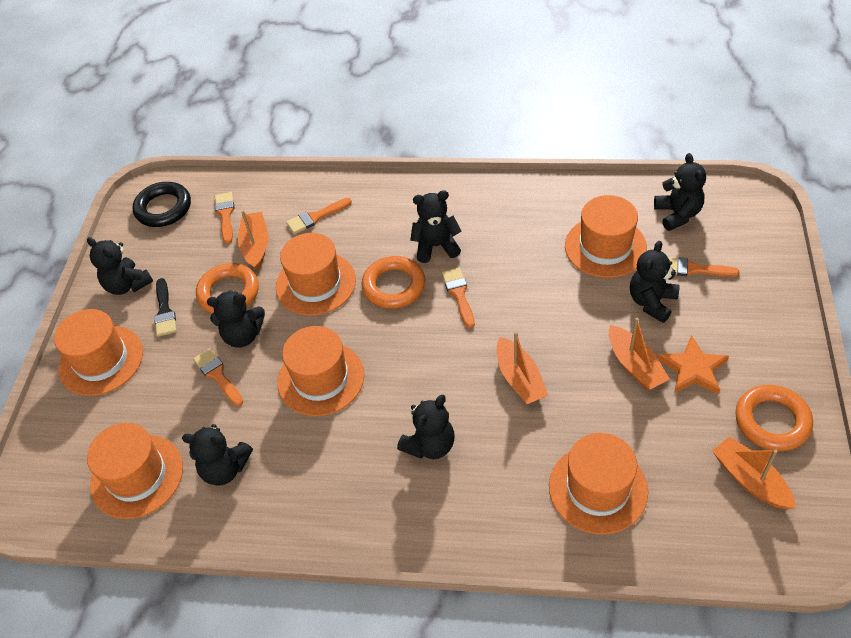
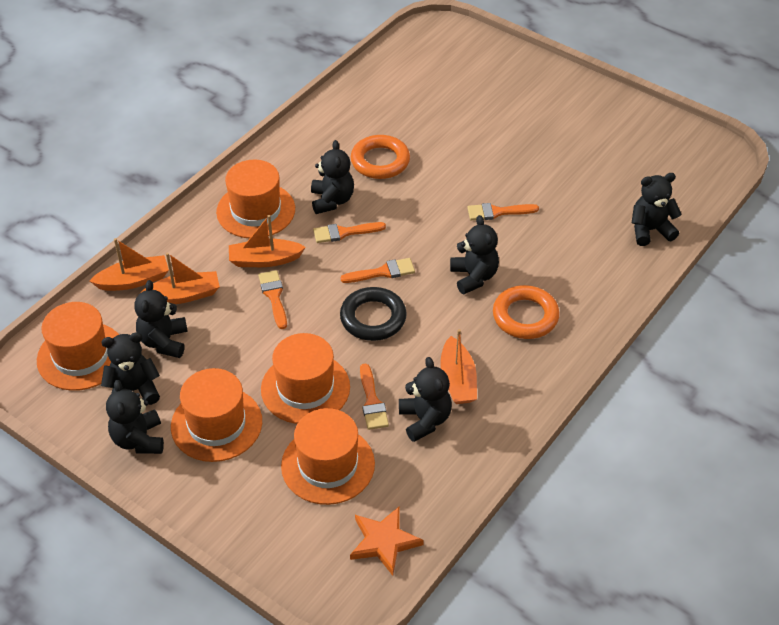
black brush: [154,278,177,337] = 1 -> none = 0
orange hat: [54,309,143,396] [87,423,183,519] [276,233,356,316] [277,326,364,416] [549,433,648,534] [565,195,647,278] = 6 -> [37,302,119,391] [171,368,262,462] [216,160,295,239] [261,333,350,424] [281,408,375,505] = 5
orange ring: [196,263,259,314] [361,256,425,309] [735,385,813,451] = 3 -> [351,135,410,179] [493,285,560,339] = 2

